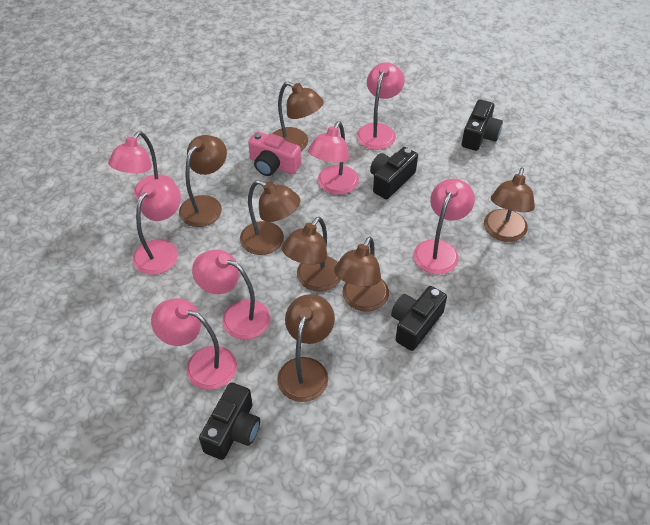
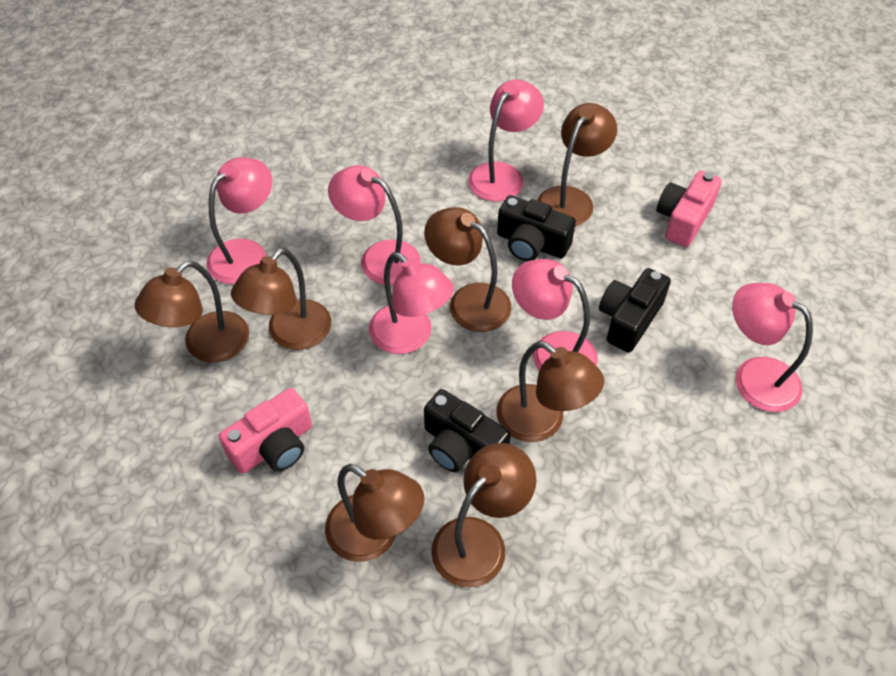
black camera: [199,382,260,460] [370,147,418,199] [391,286,447,351] [462,100,503,151] = 4 -> [424,389,511,472] [497,195,576,261] [599,268,671,352] = 3
pink camera: [248,131,301,176] = 1 -> [219,388,312,474] [657,171,722,247] = 2
pink lamp: [108,131,176,199] [133,179,181,275] [151,298,237,390] [192,249,270,340] [308,121,359,195] [357,62,405,150] [414,179,475,275] = 7 -> [206,157,272,284] [328,165,421,285] [369,252,454,354] [468,79,544,202] [512,259,598,370] [732,283,813,412] = 6

